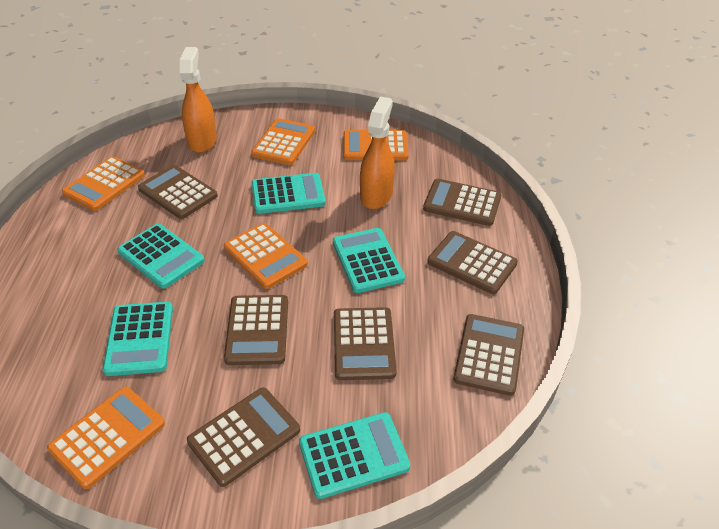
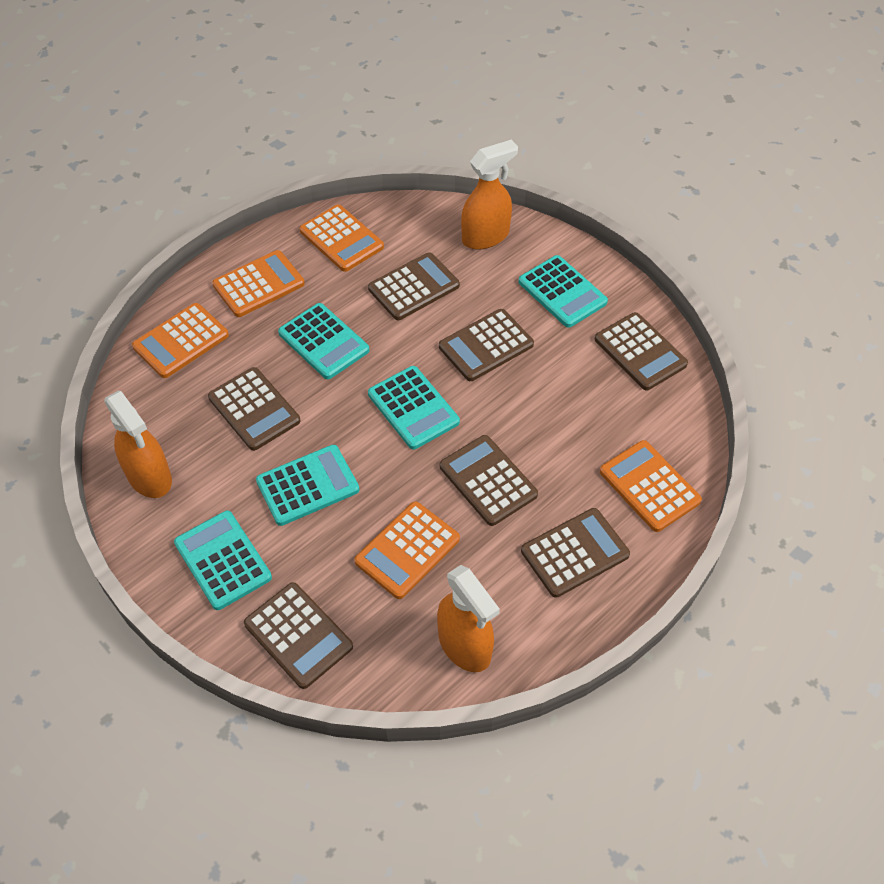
orange spray bottle: [180,47,217,153] [360,97,395,209] = 2 -> [104,391,172,498] [437,565,500,672] [461,140,518,250] = 3

